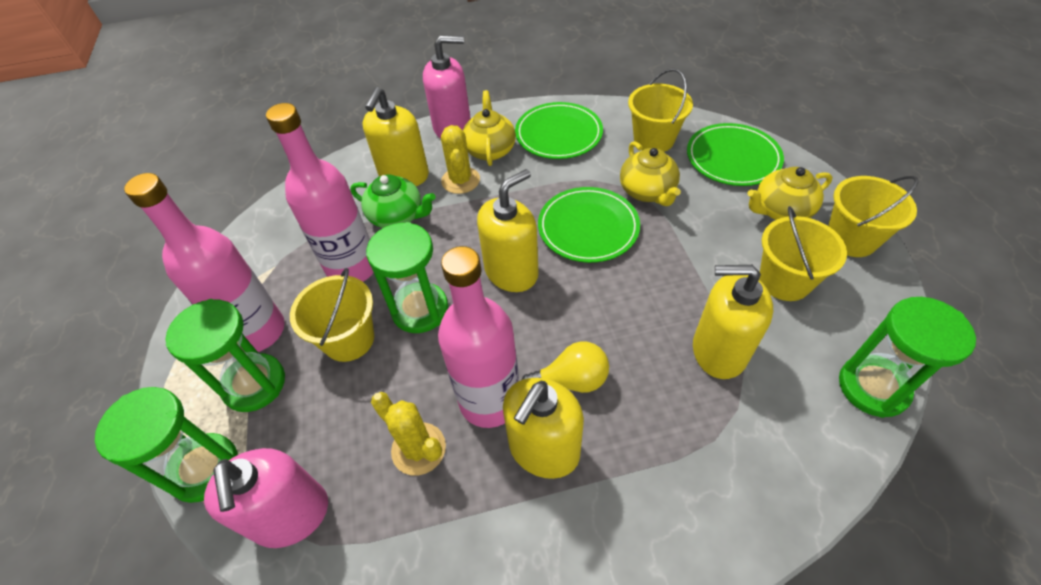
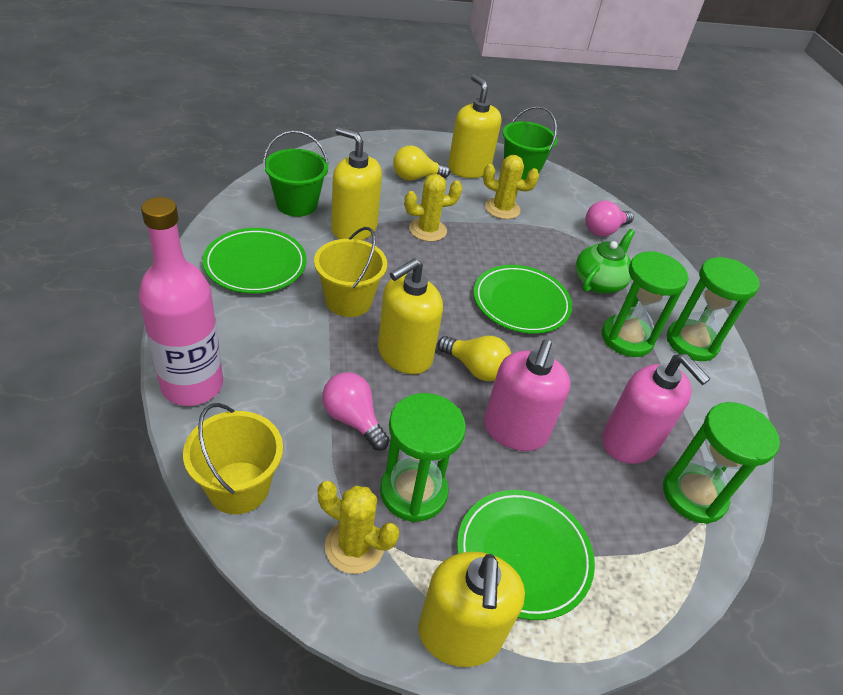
green bucket: none = 0 -> [263,130,329,217] [503,106,557,180] = 2
pink bottle: [124,173,285,352] [266,103,374,282] [438,246,519,428] = 3 -> [138,197,223,406] = 1
pink light bulb: none = 0 -> [322,372,390,451] [586,201,634,236] = 2
yellow bucket: [290,268,374,362] [628,68,693,152] [759,206,847,301] [828,176,919,257] = 4 -> [183,403,283,514] [314,227,387,317] = 2
yellow cactus: [371,392,446,476] [441,125,480,194] = 2 -> [318,481,399,574] [404,174,462,242] [483,155,539,219] = 3
yellow light bulb: [522,341,609,393] = 1 -> [393,145,450,181] [437,336,511,381] = 2
yellow teapot: [463,90,516,166] [620,141,681,206] [748,167,832,220] = 3 -> none = 0

